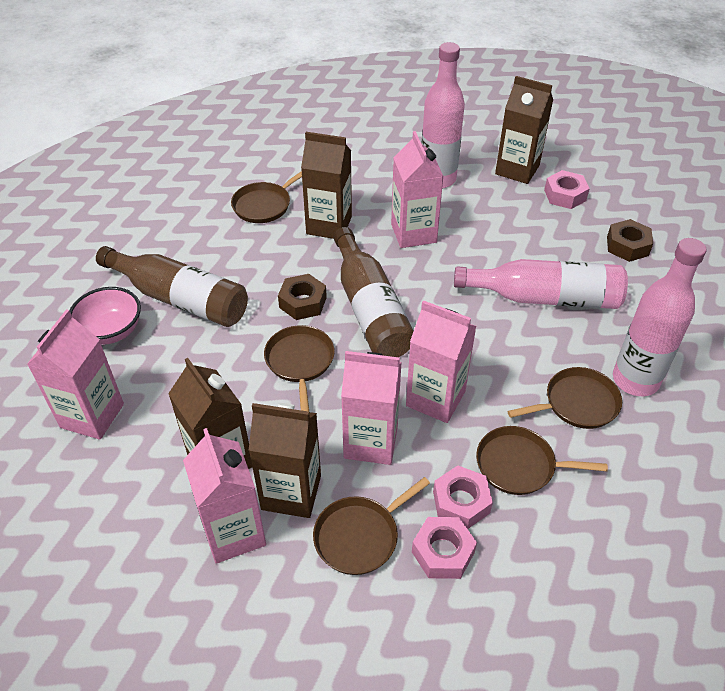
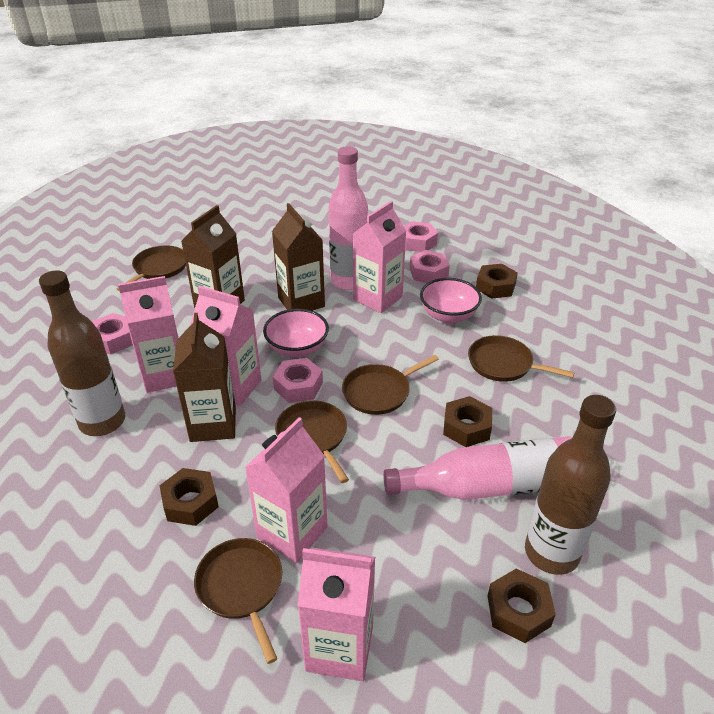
brown carton: [168,358,252,469] [249,403,321,518] [301,132,352,239] [495,76,553,184] = 4 -> [173,313,236,442] [181,205,245,308] [272,203,325,311] = 3
brown nut: [278,274,327,320] [607,219,653,262] = 2 -> [159,468,219,526] [443,396,492,447] [476,264,518,299] [488,568,556,643] = 4
pink bottle: [422,42,465,188] [454,259,628,309] [613,238,706,396] = 3 -> [329,146,368,290] [383,436,572,500] = 2
pink bowl: [69,287,141,345] = 1 -> [263,309,329,358] [420,278,482,323] = 2
pink nut: [412,517,477,579] [433,466,493,529] [544,170,590,209] = 3 -> [91,313,133,355] [273,358,323,403] [404,221,438,252] [410,250,450,283] = 4

